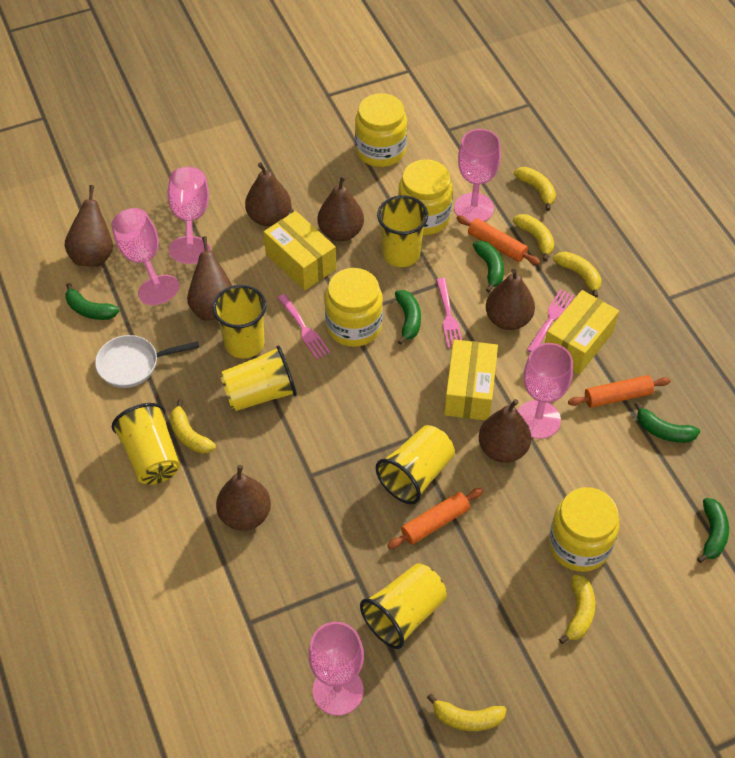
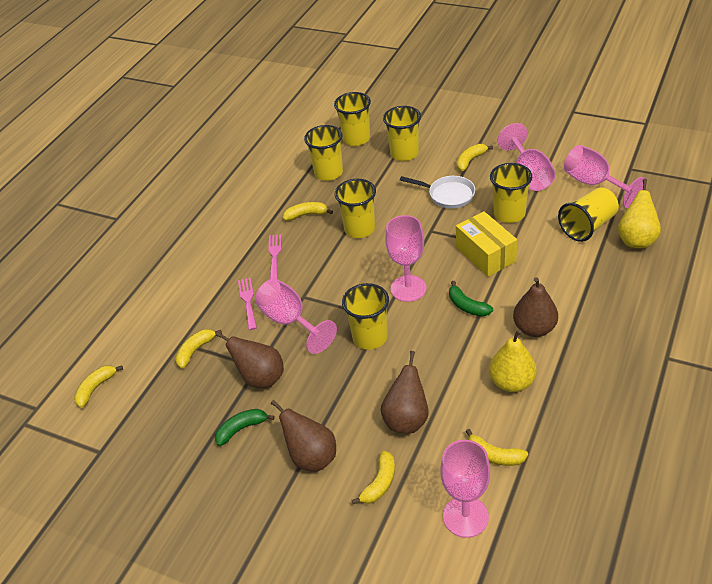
brown pear: [65,185,113,267] [187,236,232,320] [216,465,271,531] [245,162,291,226] [318,176,364,241] [479,399,532,463] [486,269,535,330] = 7 -> [215,332,284,388] [271,400,336,472] [381,351,429,434] [513,277,558,337] = 4
green banana: [65,283,119,320] [395,290,421,345] [473,241,504,292] [634,402,700,443] [697,498,729,563] = 5 -> [215,409,274,446] [449,281,493,317] = 2
orange rolling pin: [387,488,483,549] [456,216,540,265] [568,375,670,408] = 3 -> none = 0
pink fork: [278,294,330,359] [436,278,462,348] [527,289,574,352] = 3 -> [238,278,257,330] [268,234,281,279] = 2
yellow box: [264,211,336,290] [444,339,498,420] [545,290,619,375] = 3 -> [456,211,517,277] = 1
yellow cup: [112,403,180,485] [212,285,266,359] [220,345,297,411] [360,563,447,649] [376,425,455,504] [377,195,428,267] = 6 -> [304,125,343,181] [334,92,371,146] [335,179,376,238] [342,283,389,350] [383,106,421,161] [490,163,532,223] [558,187,619,242] = 7
yellow jar: [325,268,383,347] [355,93,407,167] [398,159,453,235] [549,487,620,572] = 4 -> none = 0
yellow pear: none = 0 -> [489,329,537,392] [618,179,661,248] = 2

